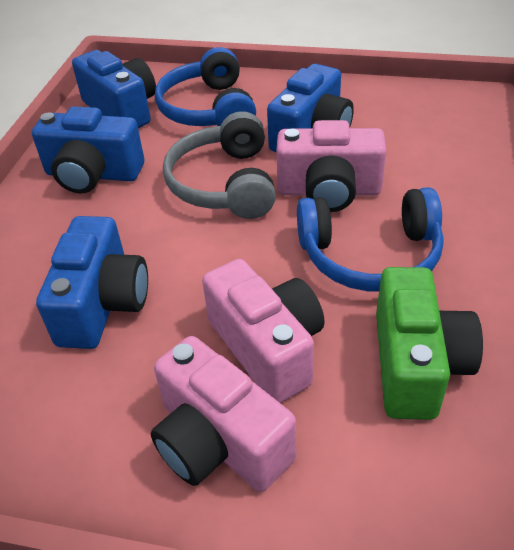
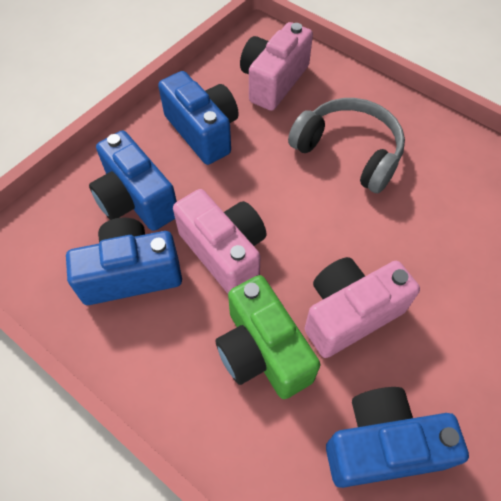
blue headphones: [155,47,256,126] [297,187,444,292] = 2 -> none = 0

